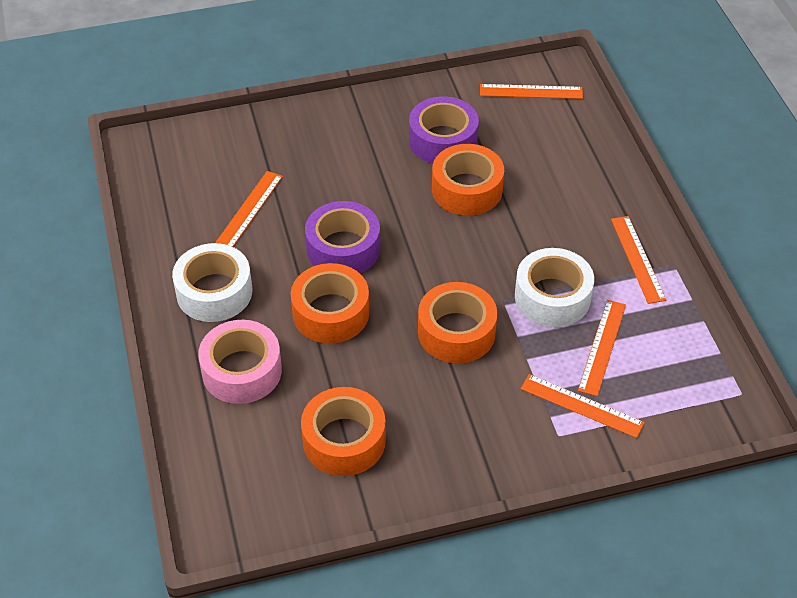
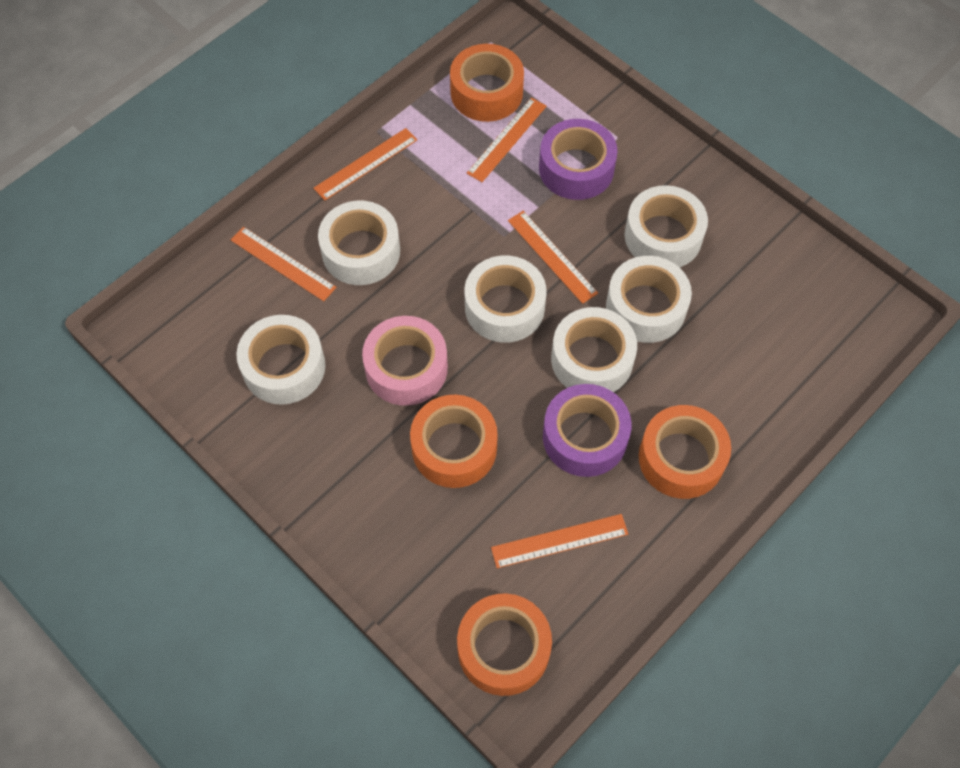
white tape: [172,243,252,322] [515,248,594,327] = 2 -> [237,315,325,405] [318,201,400,285] [465,255,547,343] [551,307,637,392] [606,256,692,343] [625,185,708,268] = 6

